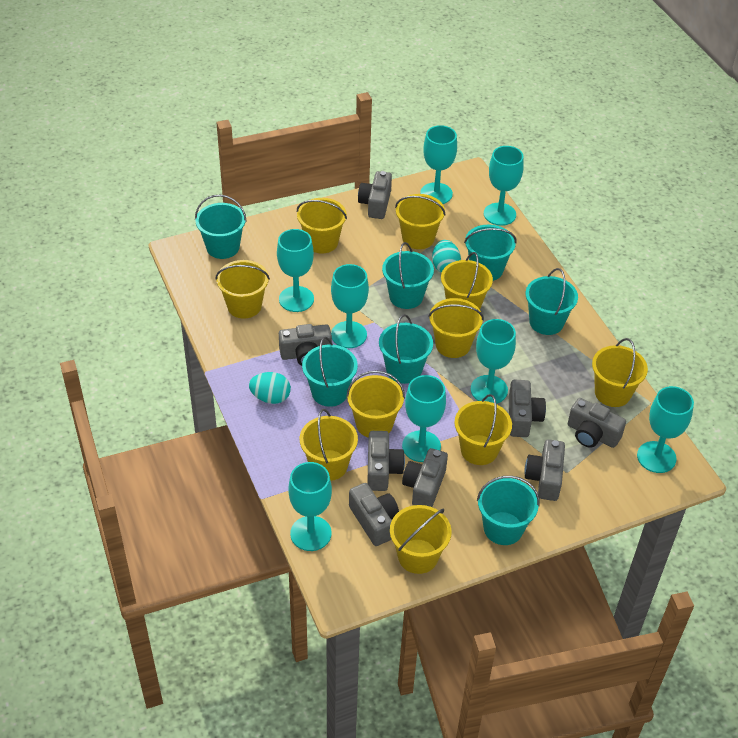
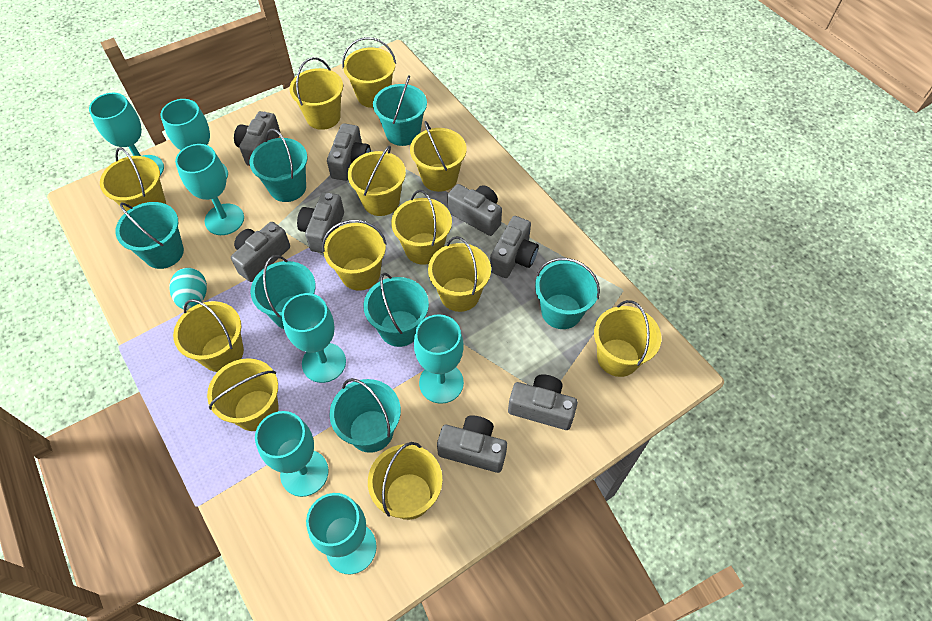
turquoise egg: [249,372,291,404] [432,240,461,273] = 2 -> [169,268,207,310] = 1
turquoise goblet: [277,229,314,312] [288,462,332,551] [331,264,369,348] [402,375,446,462] [420,125,457,204] [471,319,516,404] [484,146,524,226] [637,386,694,473] = 8 -> [89,93,164,175] [160,99,228,180] [175,144,244,235] [255,411,329,497] [282,293,346,383] [306,493,377,574] [414,314,464,404] = 7
yellow bucket: [215,260,270,319] [297,198,347,253] [300,409,358,481] [346,370,405,438] [390,505,452,574] [395,194,446,249] [428,298,484,358] [441,252,493,309] [455,394,512,465] [592,338,648,407] = 10 -> [100,147,166,212] [173,299,244,372] [207,358,279,431] [290,57,343,130] [322,220,387,291] [342,37,396,108] [348,146,406,216] [368,442,443,520] [391,190,452,265] [410,121,467,192] [428,236,491,312] [594,300,661,377] = 12

